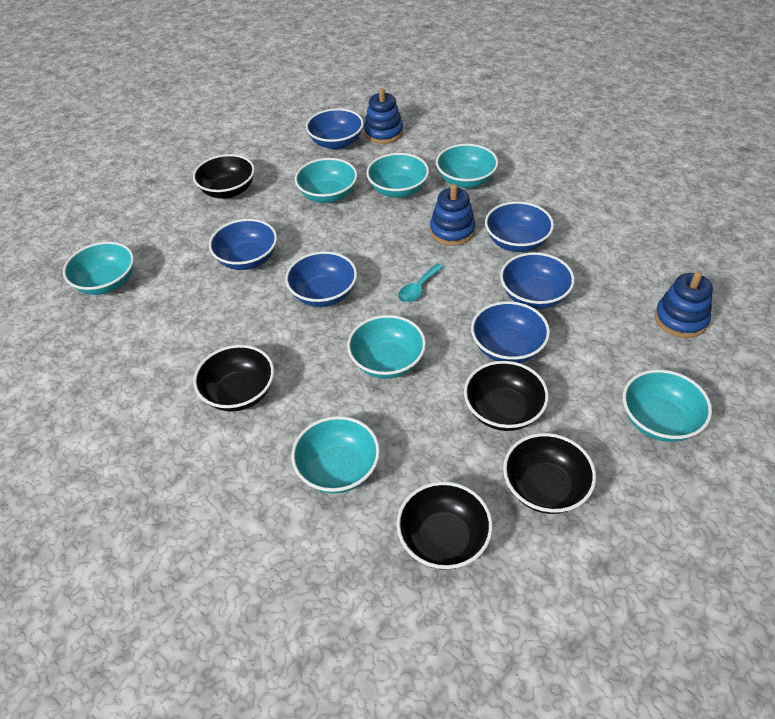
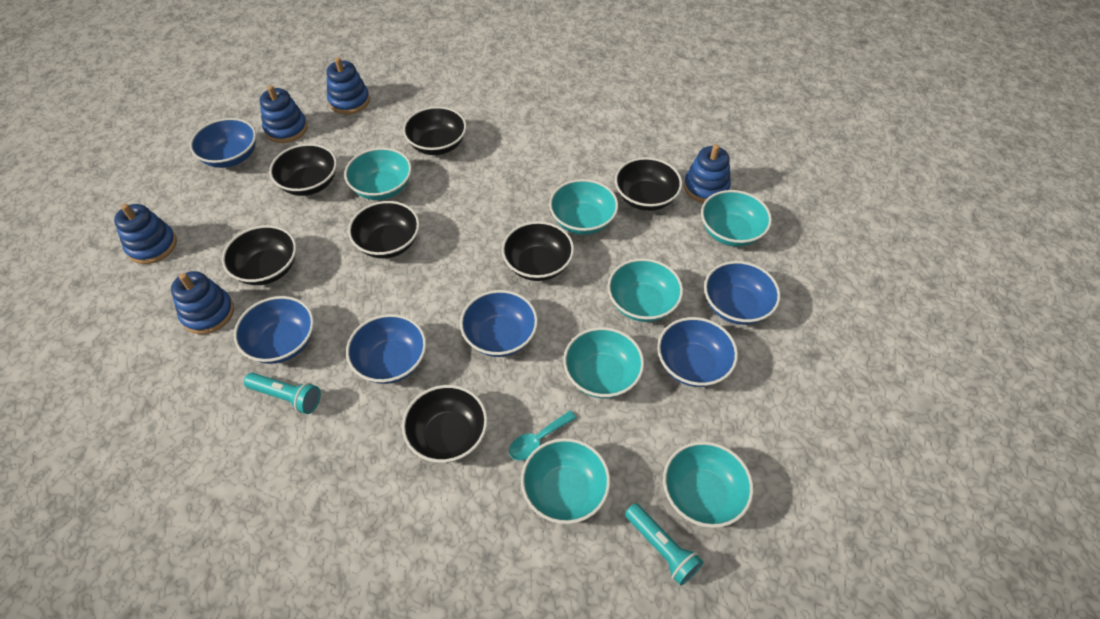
black bowl: [193,154,255,199] [193,345,274,412] [397,482,493,570] [464,361,549,431] [503,433,596,514] = 5 -> [222,225,296,285] [269,144,337,196] [348,201,420,259] [402,385,488,463] [403,106,467,155] [502,221,574,281] [615,157,682,211] = 7
blue stacking toy: [364,88,403,144] [430,184,476,246] [655,271,713,338] = 3 -> [114,204,177,264] [171,271,234,334] [260,85,307,143] [327,57,370,114] [684,144,731,203] = 5
turquoise flashlight: none = 0 -> [244,373,321,414] [625,503,704,586] = 2

